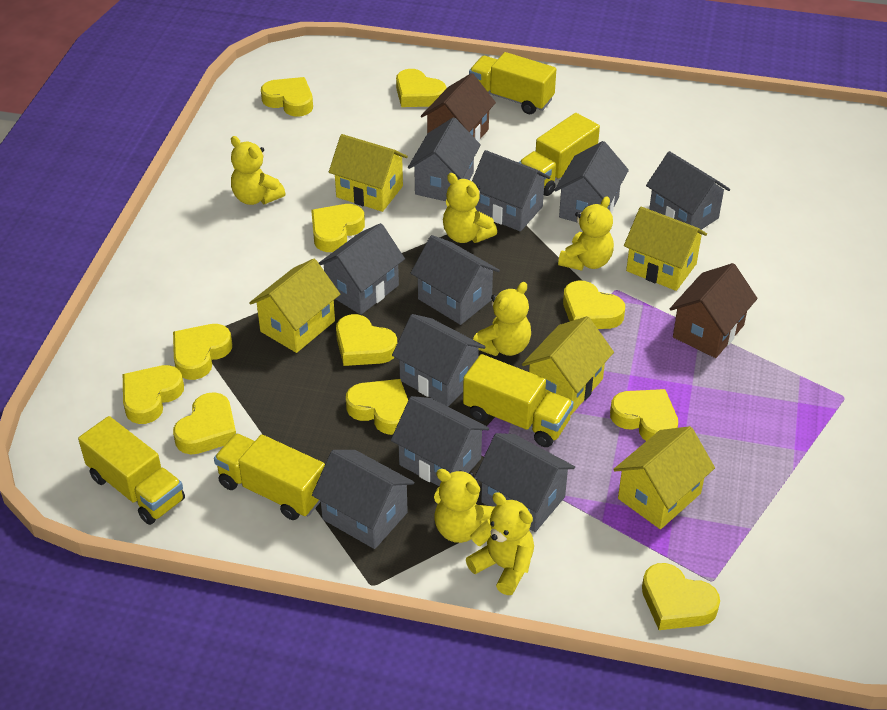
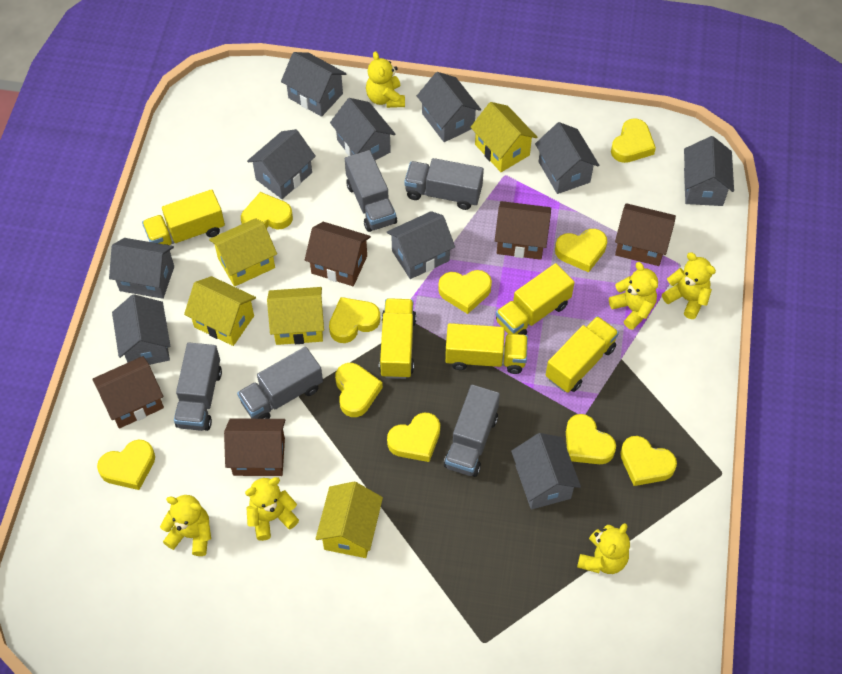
brown house: [421,73,496,142] [670,263,758,358] = 2 -> [92,356,164,429] [224,418,285,476] [305,222,371,286] [495,201,551,260] [615,203,676,266] = 5
grey truck: none = 0 -> [174,342,222,431] [237,347,323,419] [345,150,397,232] [404,158,484,210] [444,385,500,477] = 5
yellow heart: [123,365,184,424] [173,324,232,380] [173,392,236,454] [261,77,313,117] [311,204,365,252] [336,314,397,366] [346,379,408,435] [396,69,446,107] [563,281,625,329] [610,389,678,441] [642,563,720,630] = 11 -> [97,439,155,490] [241,192,293,230] [329,297,380,343] [335,363,383,417] [387,412,440,462] [438,270,492,314] [555,229,607,272] [566,414,616,464] [611,118,656,163] [620,436,677,486] = 10

